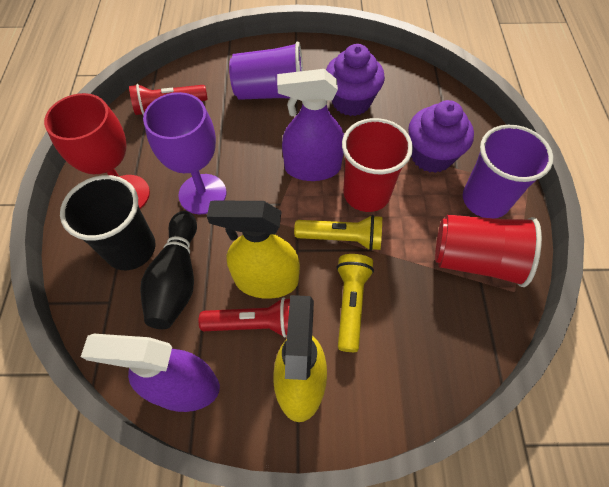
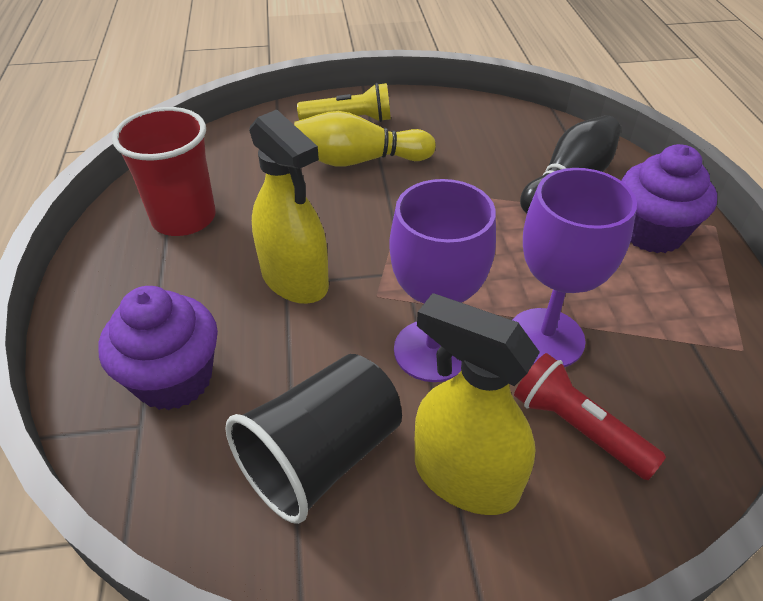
purple cup: [229,42,303,100] [463,125,553,218] = 2 -> none = 0
purple goblet: [143,92,227,214] = 1 -> [389,179,496,382] [512,168,637,367] = 2
purple spray bottle: [81,334,220,412] [277,69,344,181] = 2 -> none = 0
red cup: [342,118,413,212] [435,214,542,287] = 2 -> [112,107,216,236] = 1
red flashlight: [129,84,208,115] [199,297,290,338] = 2 -> [514,353,666,480] = 1
red goblet: [44,93,150,209] = 1 -> none = 0
yellow bowling pin: none = 0 -> [294,111,436,167] = 1
yellow flashlight: [294,215,382,251] [336,254,374,352] = 2 -> [297,83,391,122] = 1

